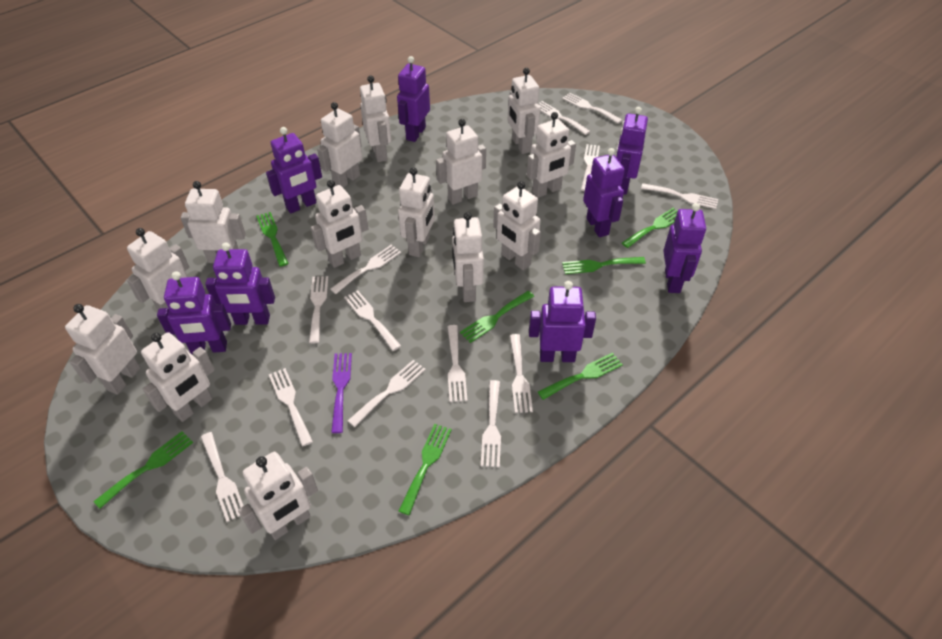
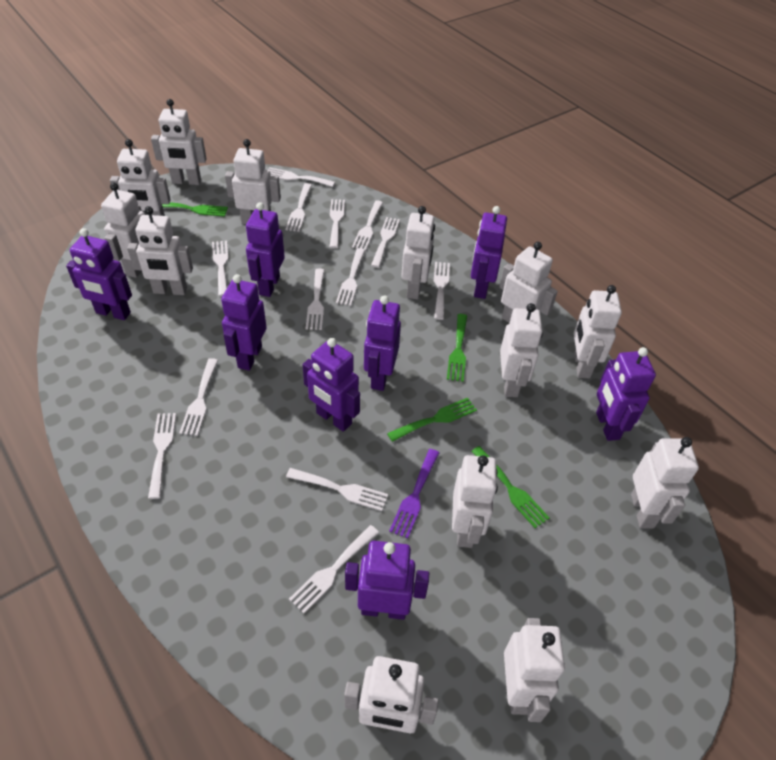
green fork: [93,431,193,509] [256,212,289,267] [399,424,452,515] [460,291,534,343] [538,353,623,400] [562,257,646,274] [622,208,678,248] = 7 -> [162,203,228,217] [387,398,477,442] [447,314,467,382] [471,446,549,528] = 4
white robot: [65,304,140,395] [127,228,189,310] [141,332,215,422] [180,181,246,263] [238,452,318,540] [311,180,368,268] [317,102,362,188] [360,75,391,162] [398,167,435,257] [436,119,486,205] [452,212,484,302] [493,181,541,270] [508,68,540,154] [527,112,576,198] = 14 -> [101,183,145,278] [110,139,171,216] [127,206,193,295] [151,99,207,185] [225,139,281,224] [344,656,438,734] [401,206,435,299] [452,455,498,548] [499,242,558,323] [500,303,543,397] [504,618,565,722] [574,285,622,378] [631,437,699,528] = 13

